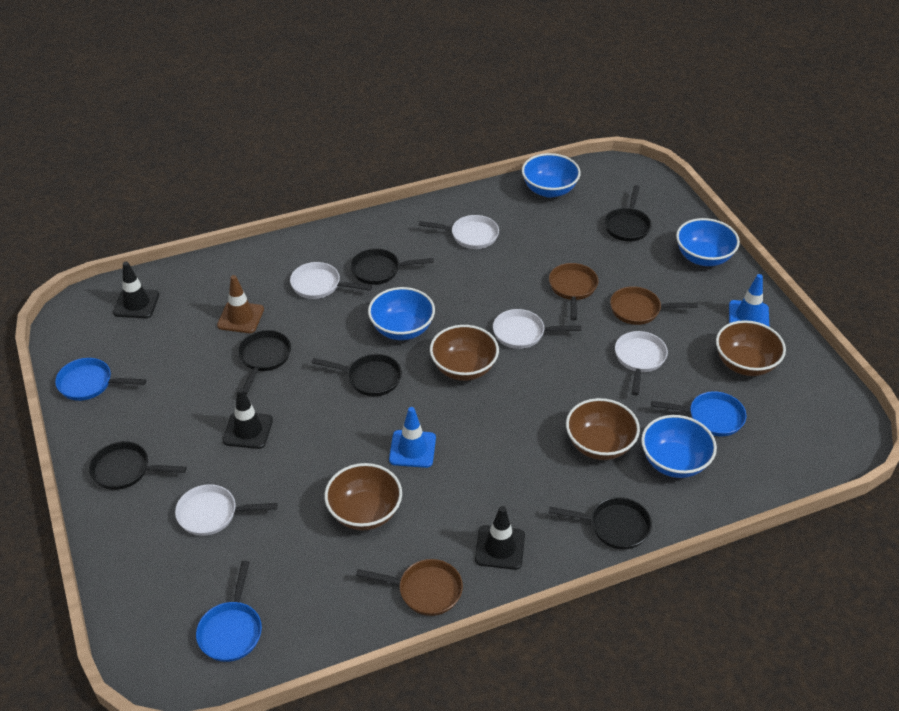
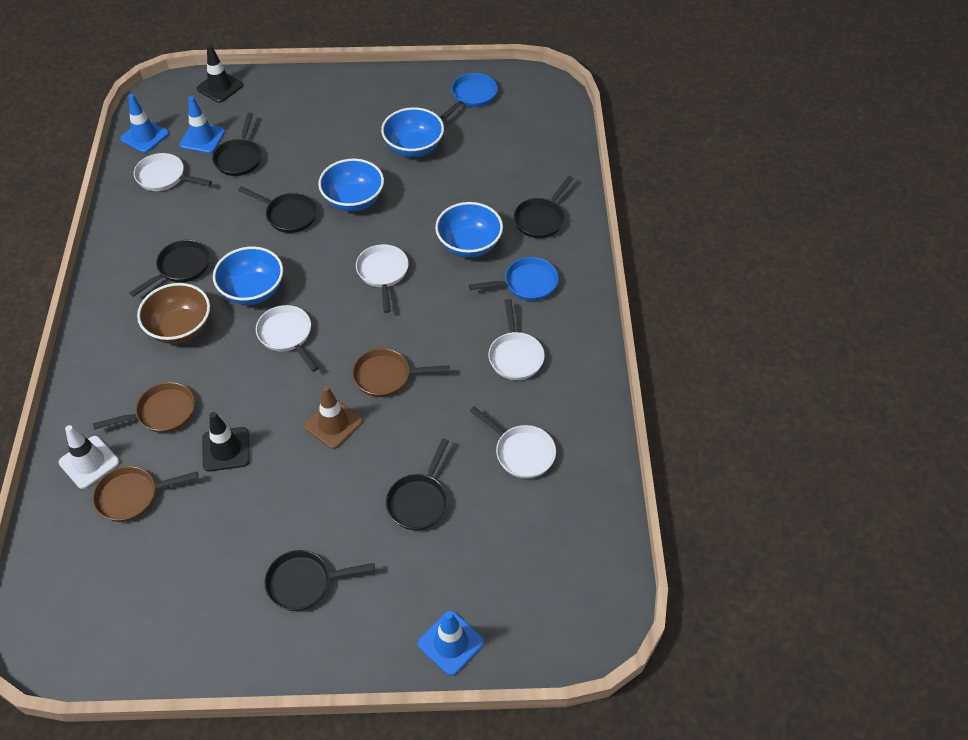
black traffic cone: [113,262,159,318] [223,388,273,449] [475,506,525,570] = 3 -> [197,45,243,103] [202,412,250,472] = 2
blue pan: [55,358,146,401] [196,561,262,662] [651,391,746,436] = 3 -> [441,73,498,119] [469,257,559,301] = 2
blue traffic cone: [389,407,436,468] [729,274,769,326] = 2 -> [120,94,169,153] [179,96,225,153] [418,610,484,676] = 3
brown bowl: [324,463,402,530] [430,325,499,381] [566,398,640,460] [716,320,786,376] = 4 -> [137,283,210,344] = 1
white traffic cone: none = 0 -> [59,425,119,489] = 1

